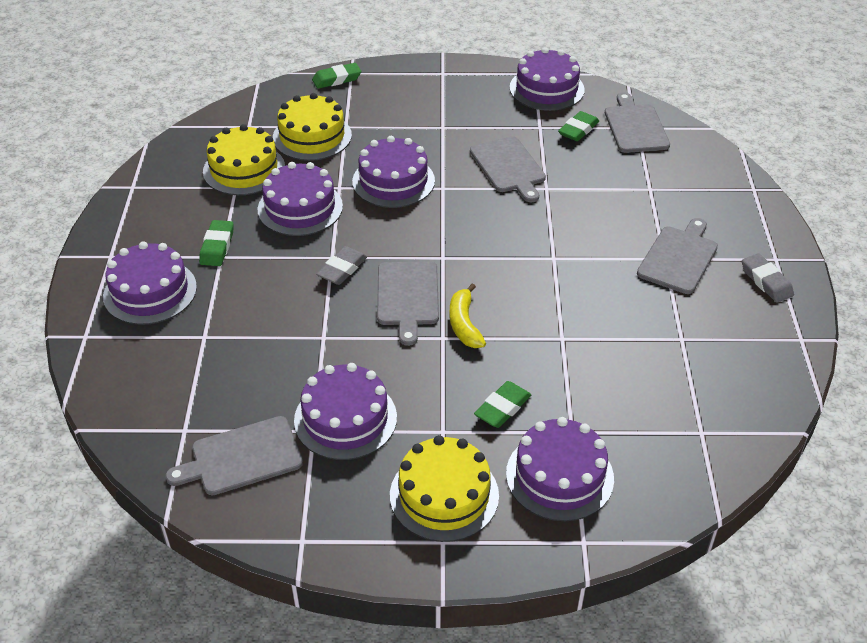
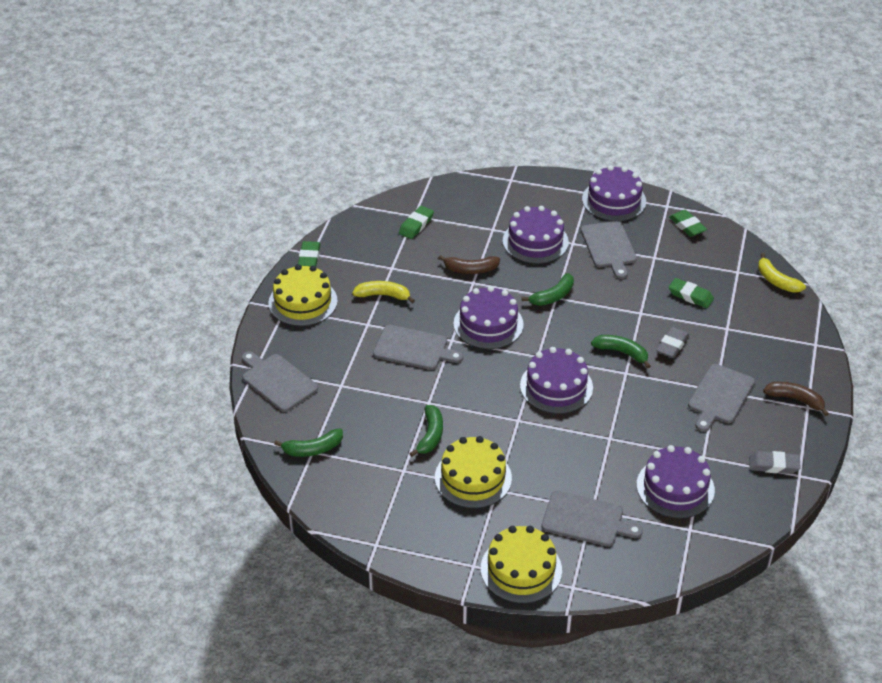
brown banana: none = 0 -> [438,255,500,274] [763,382,829,416] = 2
green banana: none = 0 -> [274,428,343,457] [409,405,443,457] [521,273,574,306] [591,335,651,369] = 4
purple cake: [103,241,197,325] [258,162,343,236] [294,363,397,460] [352,136,435,208] [506,417,614,521] [510,47,585,111] = 6 -> [453,286,524,349] [503,206,569,264] [520,347,593,414] [582,165,646,221] [637,445,715,518] = 5
yellow banana: [450,283,486,348] = 1 -> [352,281,415,303] [758,253,806,293] = 2

